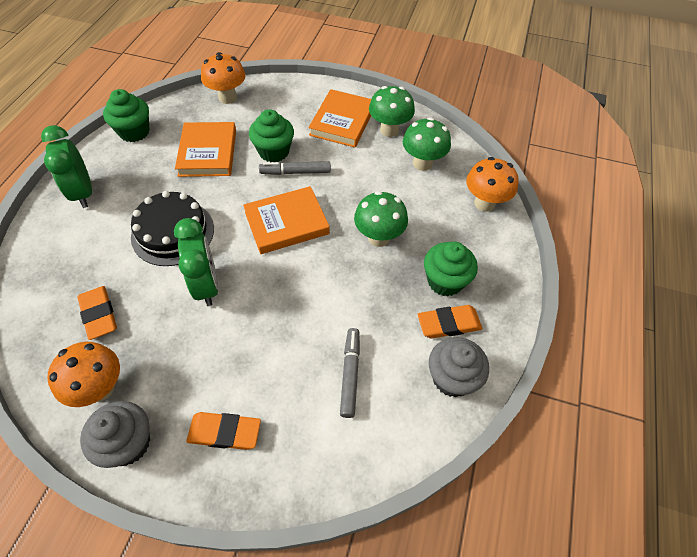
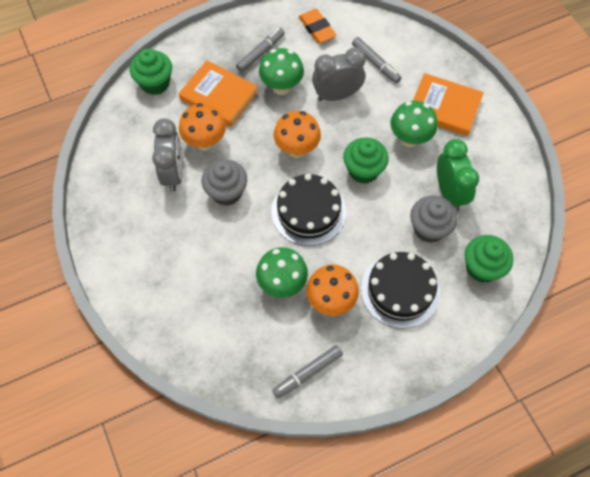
black cake: [131,191,214,266] = 1 -> [271,174,346,246] [361,252,440,329] = 2
green clock: [41,125,92,208] [174,218,219,306] = 2 -> [437,139,479,211] = 1
grey clock: none = 0 -> [152,118,183,192] [312,47,366,101] = 2
grey marker: [259,161,331,175] [340,328,360,418] = 2 -> [236,28,285,73] [272,345,343,398] [352,37,401,83] = 3
orange book: [175,122,236,177] [243,186,330,254] [308,89,371,148] = 3 -> [179,60,258,127] [413,73,484,136] = 2
orange eraser: [77,286,117,340] [186,412,261,450] [418,305,482,339] = 3 -> [298,9,337,43] = 1

